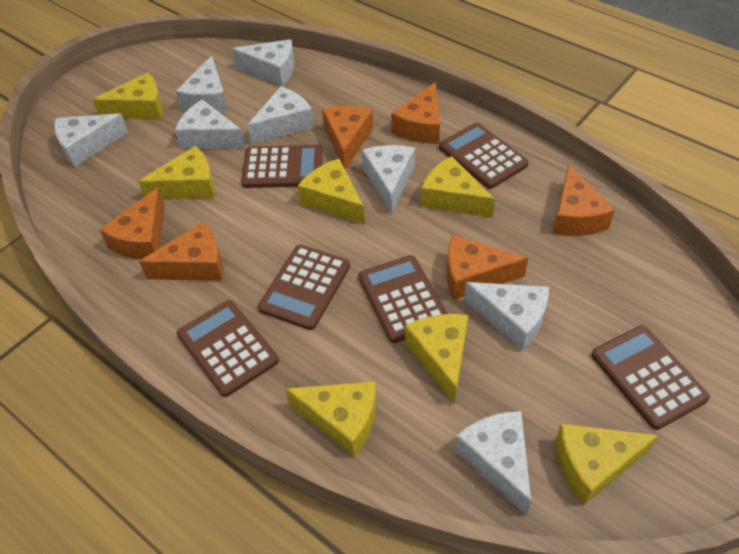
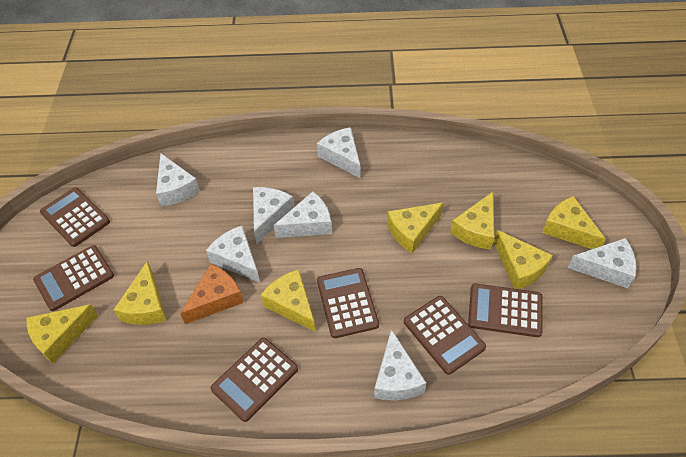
orange cheese: [100,188,165,260] [139,222,223,281] [322,106,373,170] [391,82,440,144] [447,235,528,300] [553,164,615,236] = 6 -> [180,264,244,324] = 1
white cheese: [54,113,128,167] [175,99,246,149] [176,56,228,113] [232,39,295,86] [247,86,314,144] [362,145,415,214] [455,411,531,515] [464,282,549,351] = 8 -> [156,153,200,206] [206,226,260,283] [253,187,294,244] [273,191,332,238] [317,127,360,178] [374,329,426,401] [568,238,636,288] = 7

